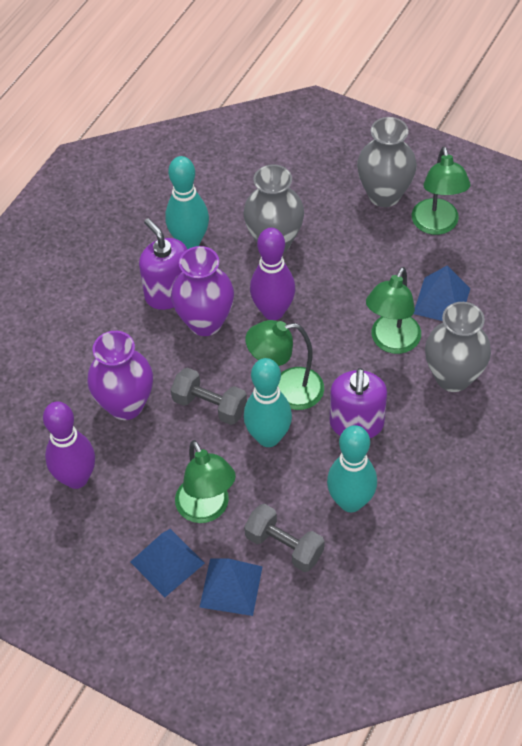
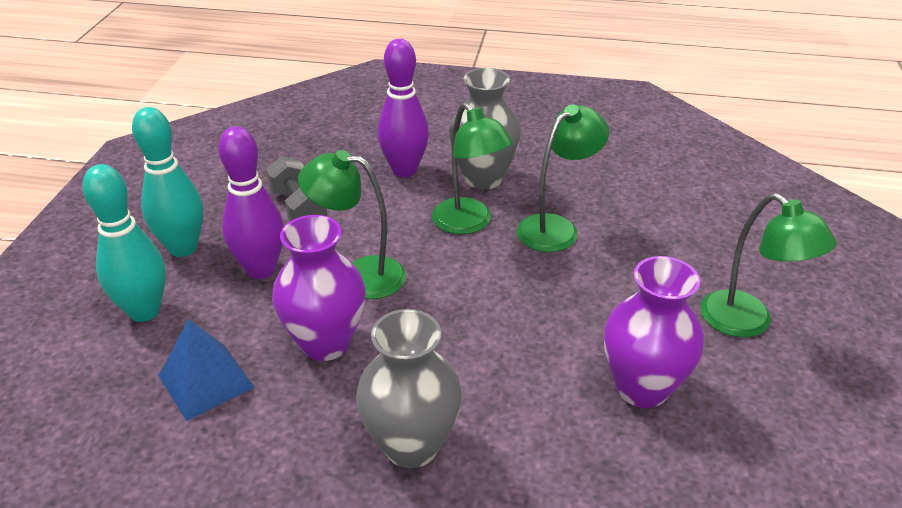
blue pyramid: [130,529,205,597] [200,558,263,616] [414,266,470,321] = 3 -> [159,319,255,421] = 1
grey dumbbell: [171,368,247,425] [244,504,325,572] = 2 -> [266,156,327,221] = 1
grey vase: [243,164,304,253] [357,117,417,207] [425,302,491,392] = 3 -> [356,309,462,468] [449,68,521,189] = 2
purple soap dispenser: [139,218,187,310] [330,368,387,438] = 2 -> none = 0
turquoise bowling pin: [165,156,209,249] [244,358,292,447] [327,425,377,512] = 3 -> [82,164,166,322] [132,107,203,257] = 2

